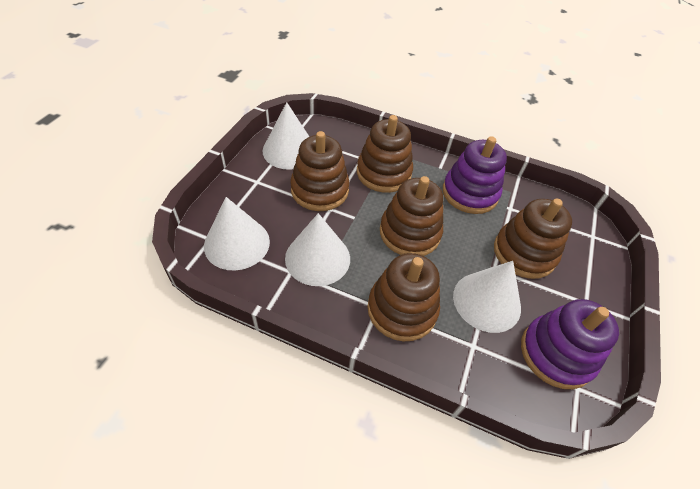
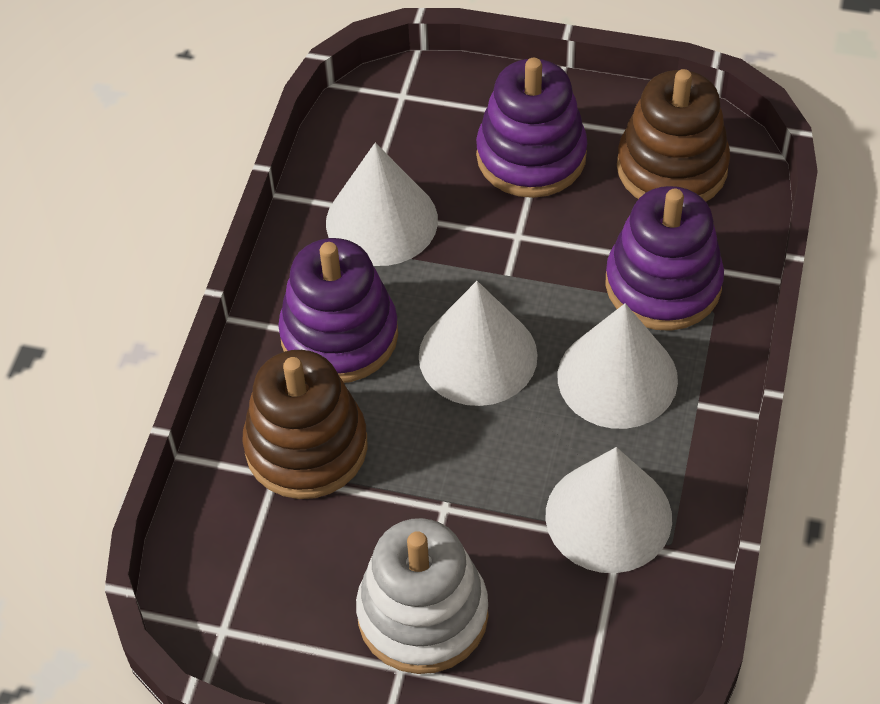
brown stacking toy: [290,131,349,211] [357,115,413,193] [367,253,440,341] [380,176,443,256] [494,198,572,279] = 5 -> [242,350,368,499] [617,69,730,202] = 2
purple stacking toy: [443,136,507,214] [521,299,619,389] = 2 -> [278,238,398,383] [476,58,587,198] [605,186,724,331] = 3
white stacking toy: none = 0 -> [356,518,488,674] = 1

